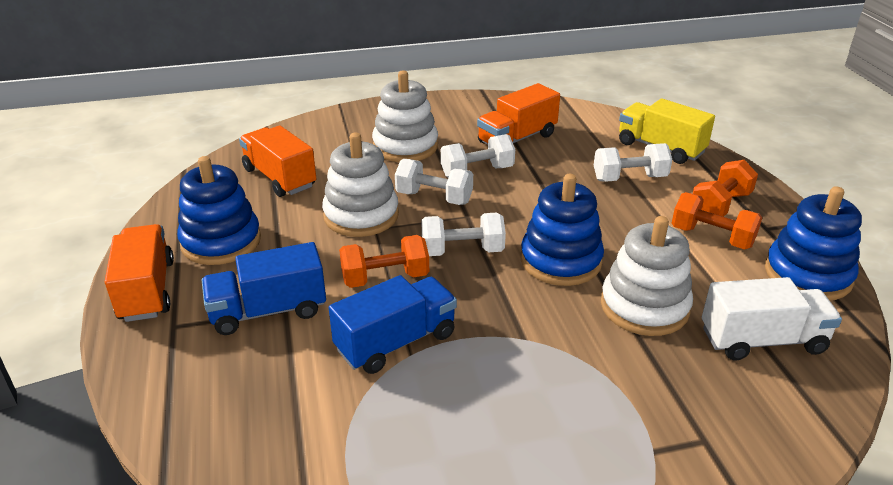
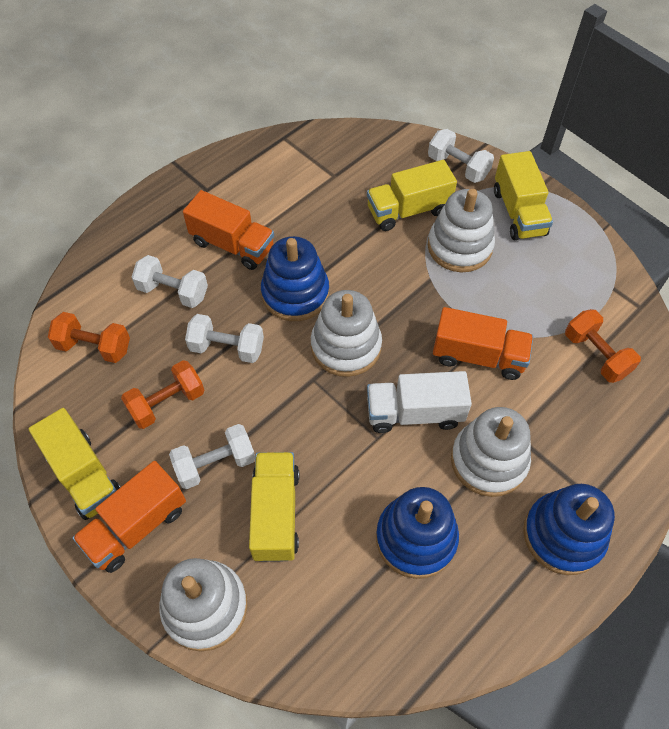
blue truck: [202,242,326,335] [329,275,457,374] = 2 -> none = 0
white stacking toy: [322,133,399,237] [372,70,438,162] [601,216,693,336] = 3 -> [159,558,248,651] [311,290,382,377] [428,189,495,272] [451,407,531,497] = 4
yellow truck: [619,98,715,164] = 1 -> [29,408,120,520] [249,452,299,562] [367,160,457,231] [494,151,553,241] = 4

